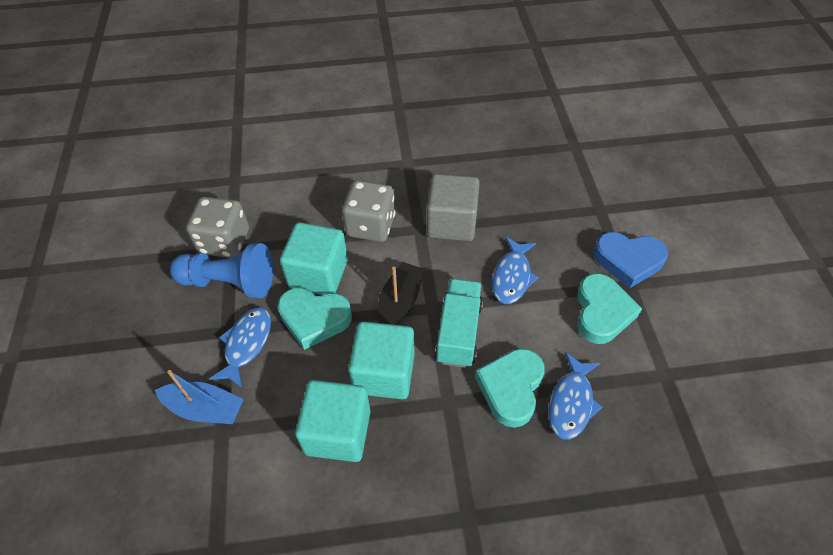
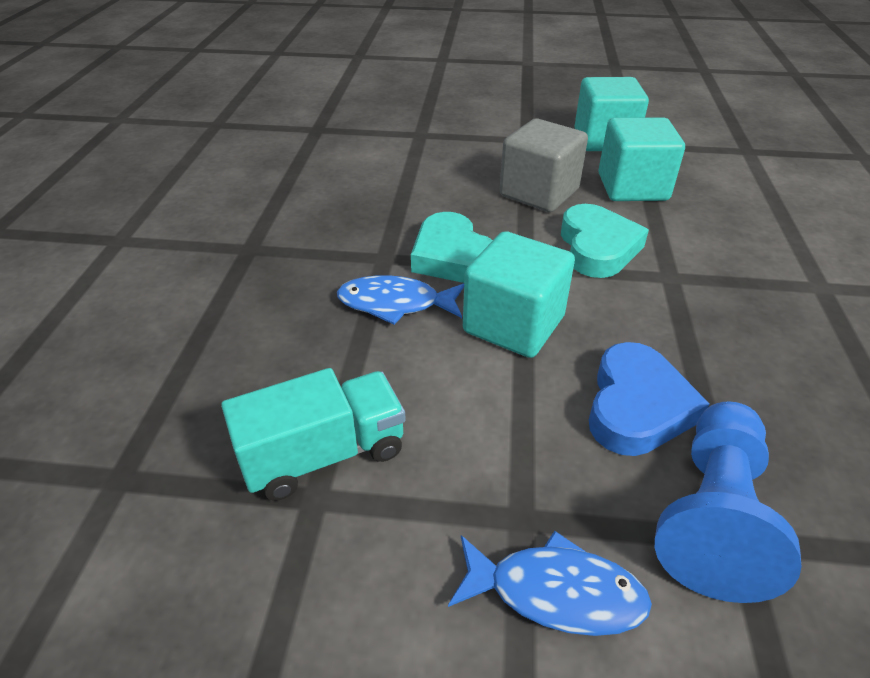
black boat: [378,262,424,325] = 1 -> none = 0
blue boat: [155,370,244,424] = 1 -> none = 0
blue fish: [209,308,271,388] [492,237,539,304] [548,352,602,440] = 3 -> [337,275,464,325] [448,531,652,636] = 2
grey dice: [186,197,249,258] [342,180,395,242] = 2 -> none = 0
turquoise heart: [277,288,352,350] [475,348,545,428] [577,273,642,344] = 3 -> [411,212,493,283] [561,204,649,278] = 2

